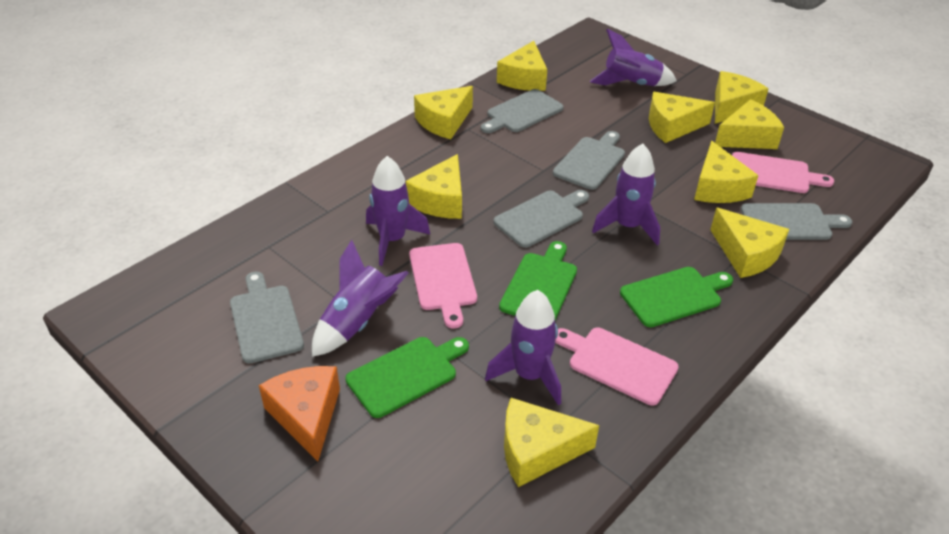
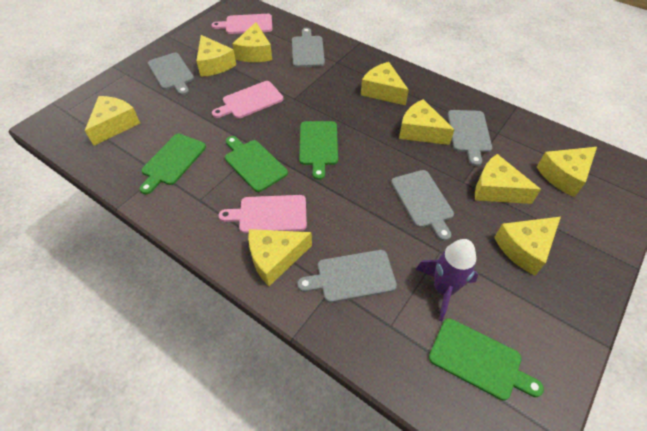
green cutting board: [345,337,469,418] [499,241,577,320] [620,267,733,327] = 3 -> [140,134,206,194] [225,136,288,192] [299,121,338,180] [429,318,544,400] = 4
orange cheese: [259,366,340,461] = 1 -> none = 0
purple rocket: [312,240,409,357] [366,156,430,266] [485,290,561,405] [590,29,677,86] [592,144,660,246] = 5 -> [416,239,478,321] = 1

